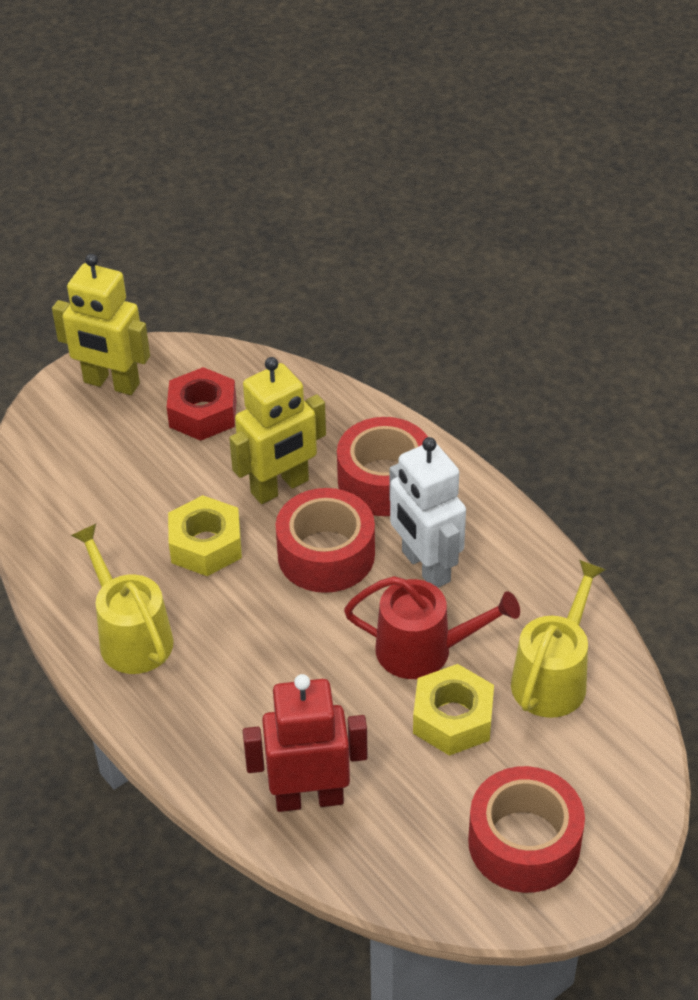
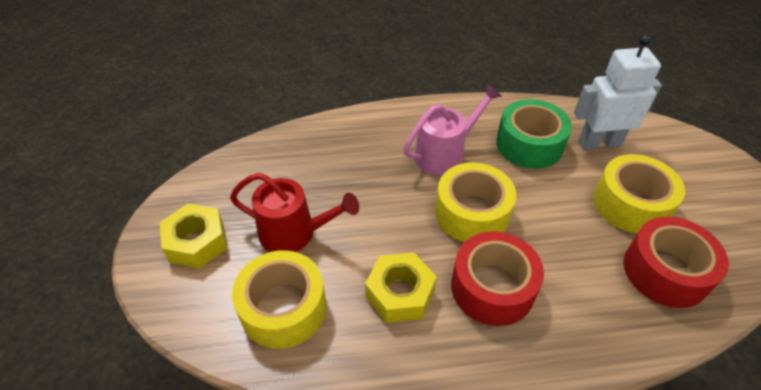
green tape: none = 0 -> [496,99,572,169] = 1
pink watering can: none = 0 -> [403,84,502,175] = 1
red nut: [167,367,236,441] = 1 -> none = 0
red robot: [243,674,367,812] = 1 -> none = 0
red tape: [275,488,375,593] [337,417,428,516] [468,766,585,893] = 3 -> [451,231,544,326] [624,216,729,308] = 2
yellow robot: [52,254,150,395] [229,357,326,504] = 2 -> none = 0
yellow tape: none = 0 -> [232,250,326,349] [435,163,516,242] [594,154,685,234] = 3
yellow watering can: [71,524,174,674] [511,560,606,718] = 2 -> none = 0

